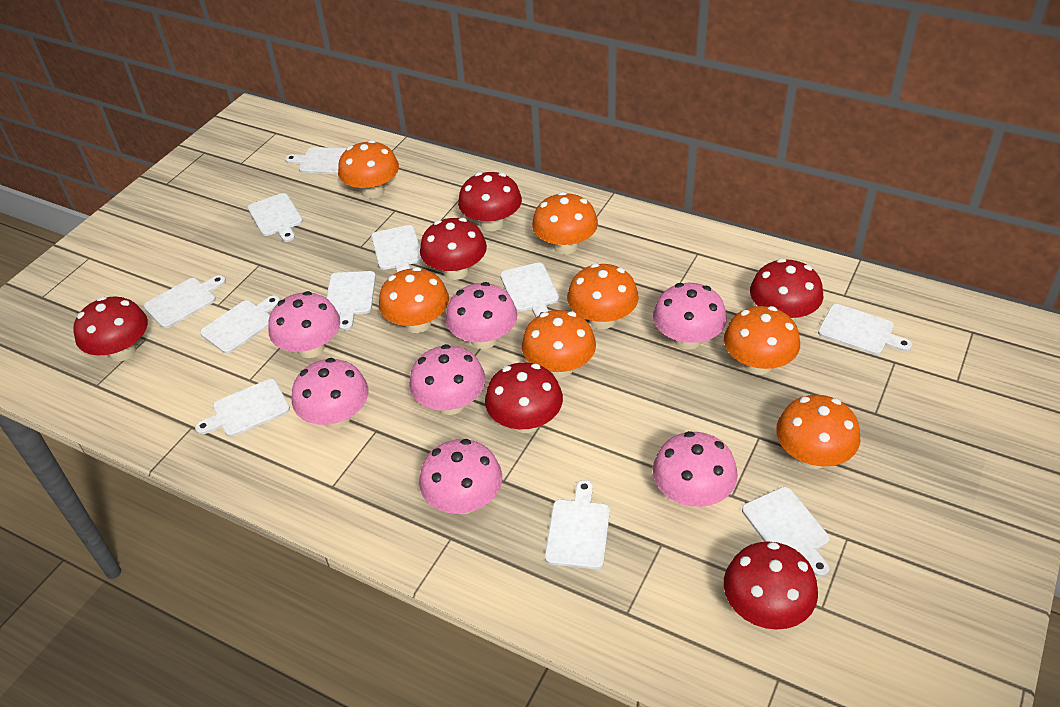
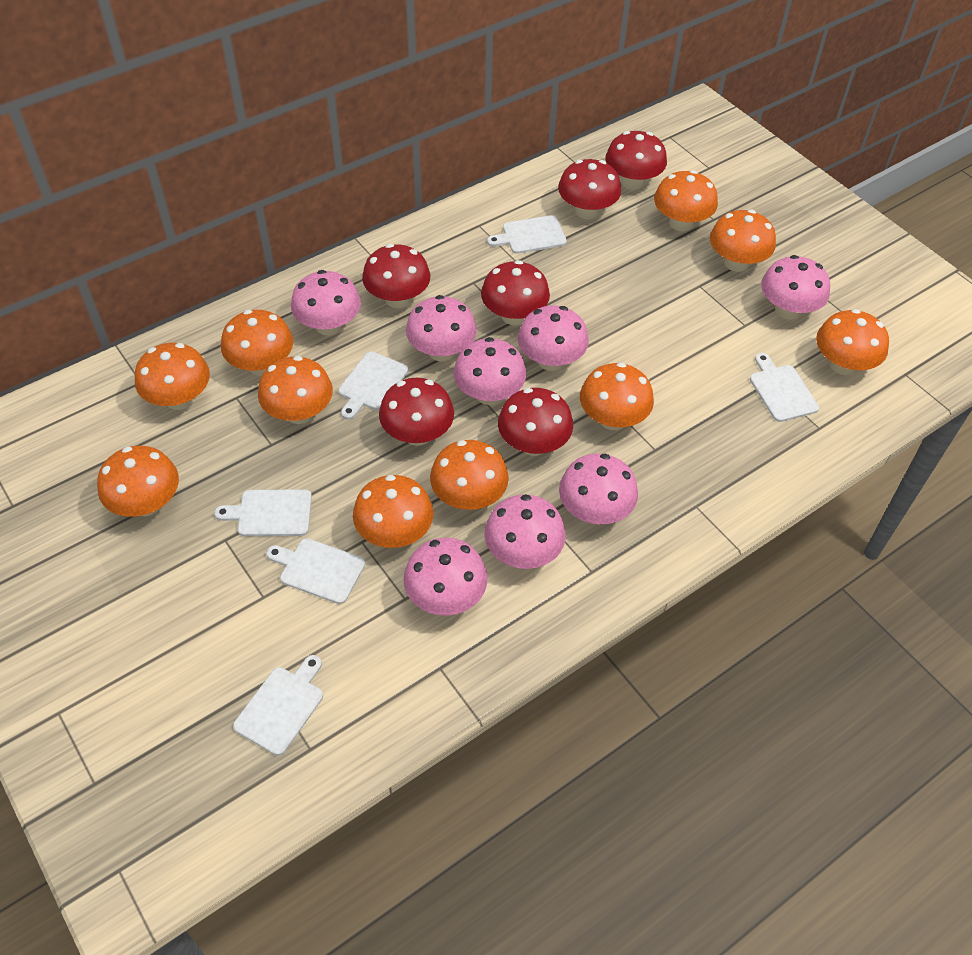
orange mushroom: [338,140,399,199] [379,267,449,333] [522,310,596,378] [532,192,598,254] [567,263,639,329] [724,306,800,375] [776,395,860,469] = 7 -> [97,446,179,517] [135,343,210,410] [221,310,293,376] [258,356,333,424] [353,475,433,548] [430,440,509,510] [580,362,654,430] [654,170,718,231] [710,210,776,272] [816,309,889,375] = 10
pink mushroom: [268,291,340,358] [292,358,368,429] [409,344,486,415] [419,439,502,514] [446,282,517,349] [653,283,727,350] [653,431,738,507] = 7 -> [291,270,361,336] [403,538,487,616] [406,295,477,362] [454,337,526,405] [484,494,566,569] [518,305,589,371] [559,454,638,525] [761,255,830,320] = 8
white cutting board: [144,275,226,328] [195,379,290,437] [200,296,280,354] [248,193,303,242] [285,147,346,174] [327,271,376,330] [371,225,422,272] [500,263,559,317] [545,480,610,569] [742,487,830,577] [818,304,912,355] = 11 -> [214,489,312,536] [233,655,323,756] [266,538,365,604] [338,351,408,420] [487,215,567,254] [750,353,819,422] = 6

